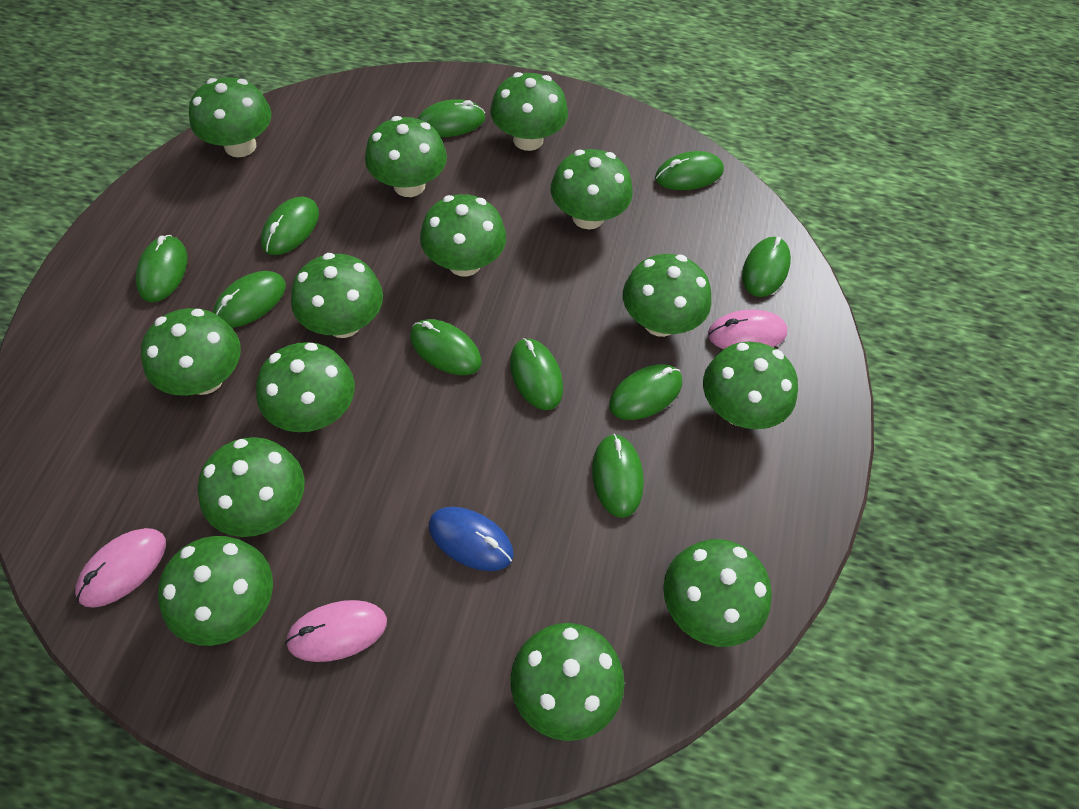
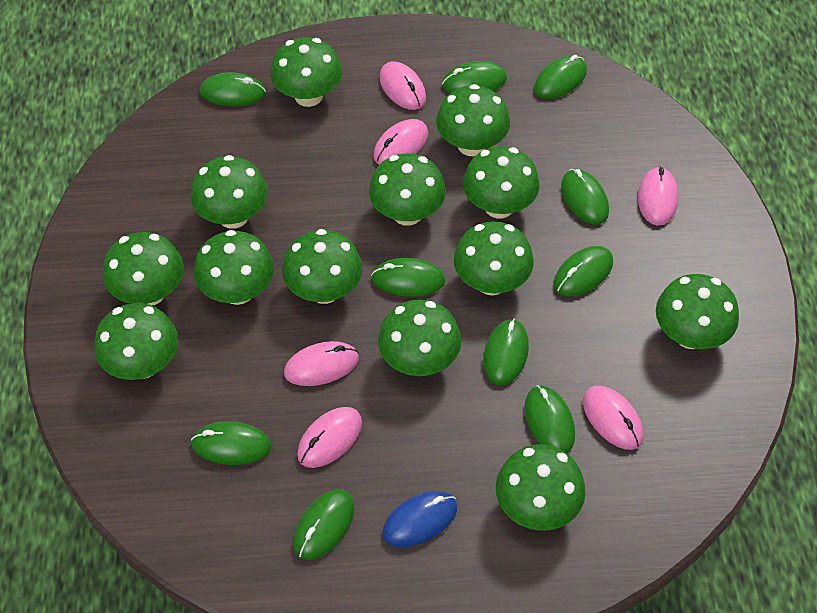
green mushroom: [141,308,241,396] [158,536,273,646] [189,78,271,157] [198,437,305,537] [256,342,355,432] [291,253,383,338] [365,116,447,197] [420,194,506,277] [490,72,568,151] [510,623,625,741] [550,149,633,229] [623,254,711,337] [663,539,772,647] [703,342,798,429] = 14 -> [94,303,178,380] [103,232,184,306] [191,155,268,229] [194,230,274,305] [270,37,342,107] [282,229,363,304] [369,153,446,226] [378,299,461,376] [436,84,510,156] [454,221,534,295] [463,146,540,218] [496,444,586,531] [656,274,739,349] = 13
pink mouse: [75,528,166,608] [285,600,387,662] [708,310,787,349] = 3 -> [284,341,359,386] [297,407,362,468] [373,119,428,165] [379,61,426,110] [583,386,643,450] [638,167,678,225] = 6

